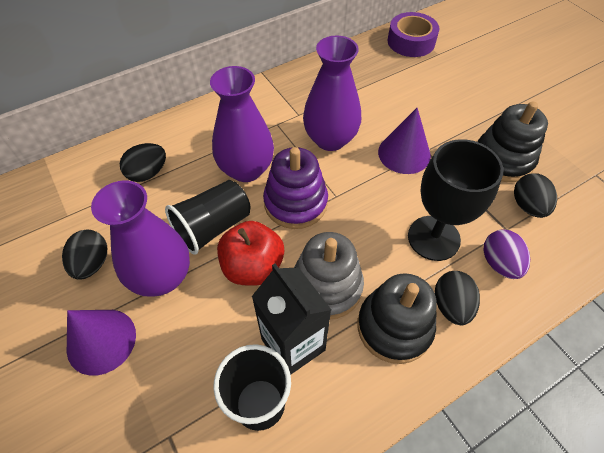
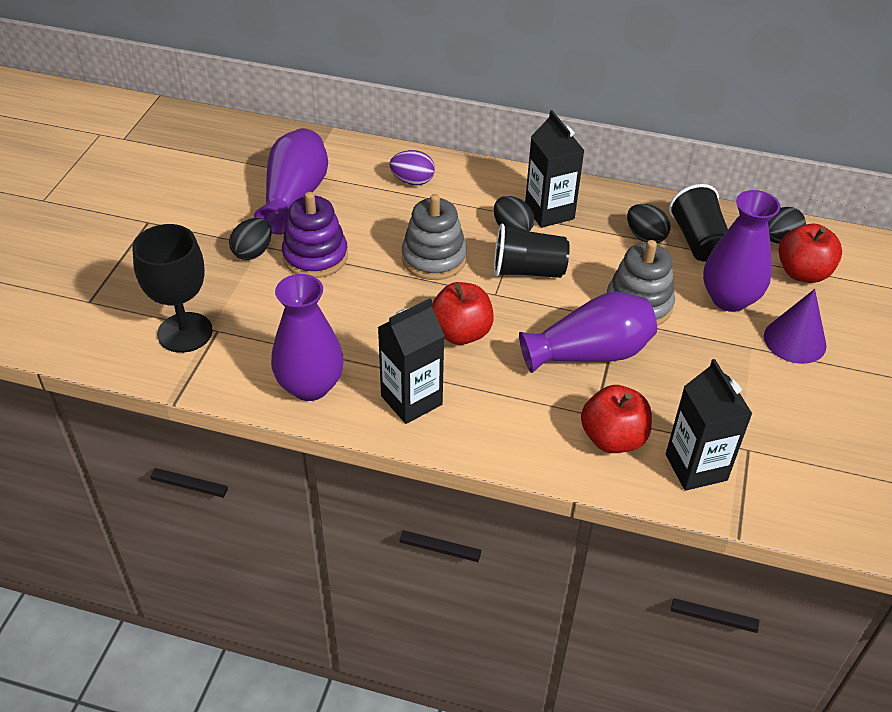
black carton: [252,263,331,375] = 1 -> [378,298,445,424] [525,110,585,228] [666,359,752,491] = 3
black stacking toy: [357,273,437,364] [478,102,548,182] = 2 -> none = 0
grey stacking toy: [294,232,364,319] = 1 -> [402,194,467,280] [607,240,675,326] = 2
purple cone: [67,310,136,376] [378,108,431,174] = 2 -> [764,289,827,364] = 1
purple tape: [388,12,439,57] = 1 -> none = 0
purple vase: [91,180,190,297] [210,66,274,182] [303,35,361,151] = 3 -> [254,128,328,235] [271,274,344,401] [519,292,657,373] [703,190,780,312] = 4
red apple: [217,221,284,286] = 1 -> [432,282,494,345] [581,385,652,453] [778,224,842,283] = 3

